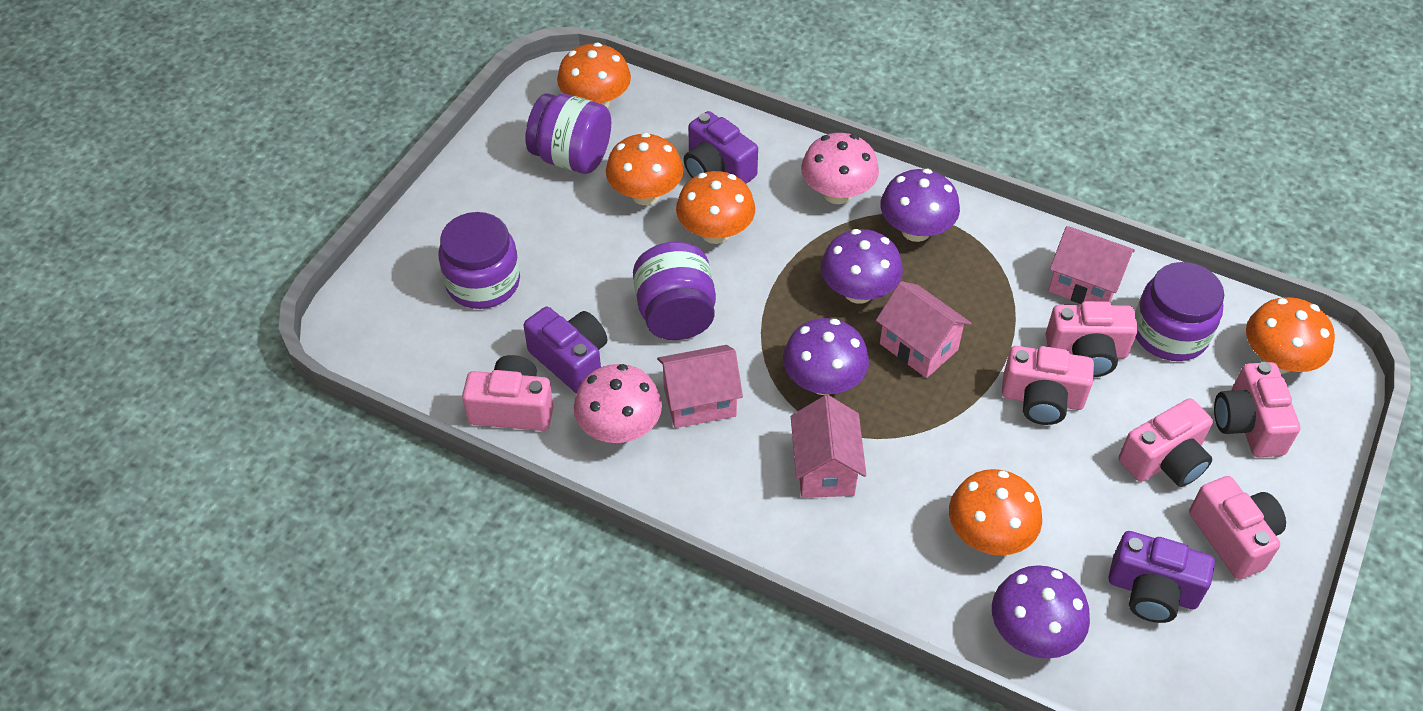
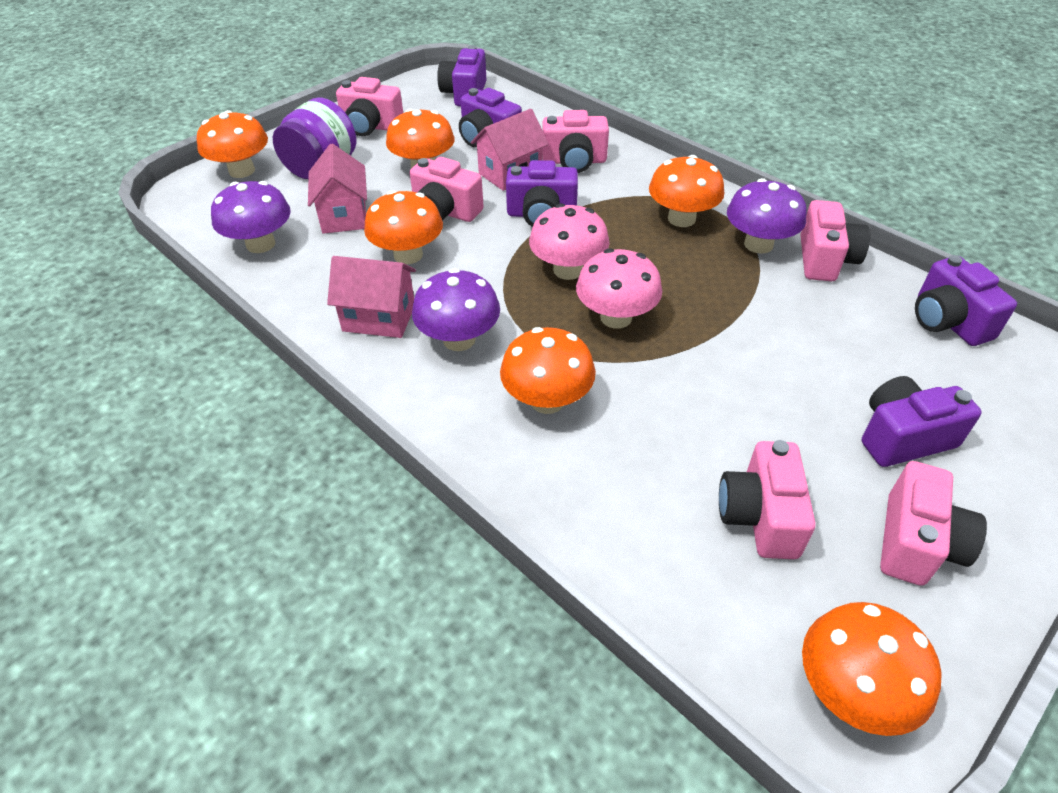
orange mushroom: [557,43,631,108] [606,132,683,205] [676,171,755,244] [949,469,1042,555] [1246,297,1335,374] = 5 -> [197,110,268,178] [364,190,443,264] [386,108,455,168] [500,327,596,414] [649,155,724,227] [802,602,942,736] = 6
pink house: [657,345,743,428] [791,395,866,498] [876,281,971,378] [1048,226,1135,304] = 4 -> [308,144,367,234] [327,256,416,338] [471,109,549,191] = 3
purple camera: [524,307,607,393] [684,111,758,184] [1109,531,1215,623] = 3 -> [437,45,486,106] [459,88,522,147] [506,160,578,227] [862,376,982,467] [915,255,1017,346] = 5
purple jar: [438,212,520,309] [525,93,611,174] [633,242,716,340] [1135,262,1224,361] = 4 -> [273,98,356,179] = 1
purple mushroom: [783,318,869,395] [821,229,903,304] [880,169,960,242] [992,565,1090,659] = 4 -> [211,181,291,253] [412,268,500,351] [727,178,807,253] = 3

